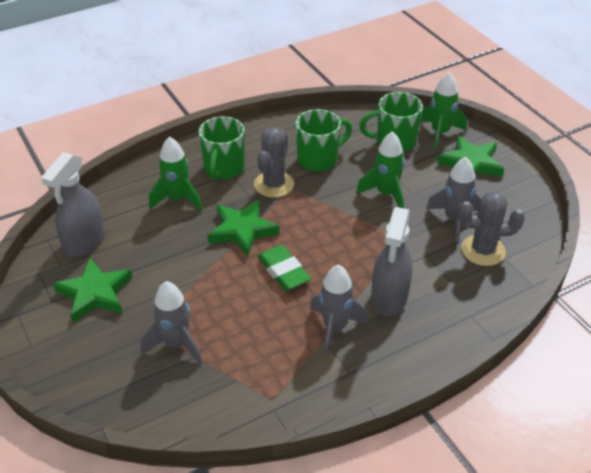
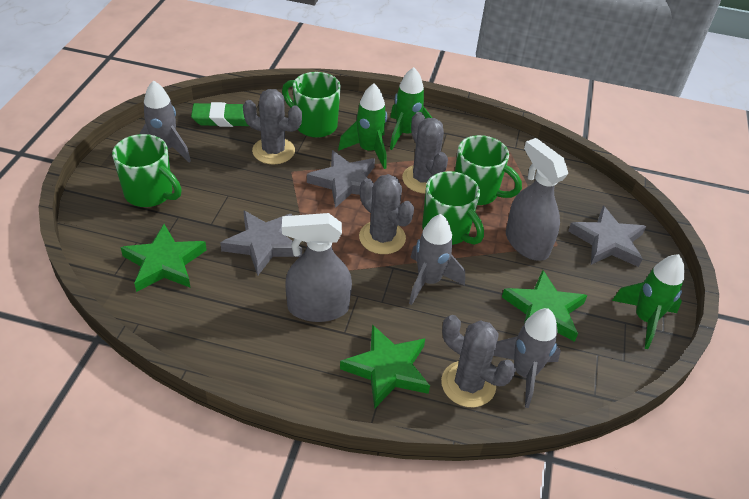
green mug: [199,116,245,181] [296,109,352,171] [359,92,423,152] = 3 -> [112,134,182,207] [282,72,341,138] [422,171,484,245] [455,135,522,205] = 4
grey cactus: [254,127,294,198] [458,191,525,266] = 2 -> [243,89,302,165] [359,174,414,254] [402,112,448,193] [441,315,516,407] = 4
grey star: none = 0 -> [220,210,302,275] [307,150,375,208] [568,206,646,267] = 3

